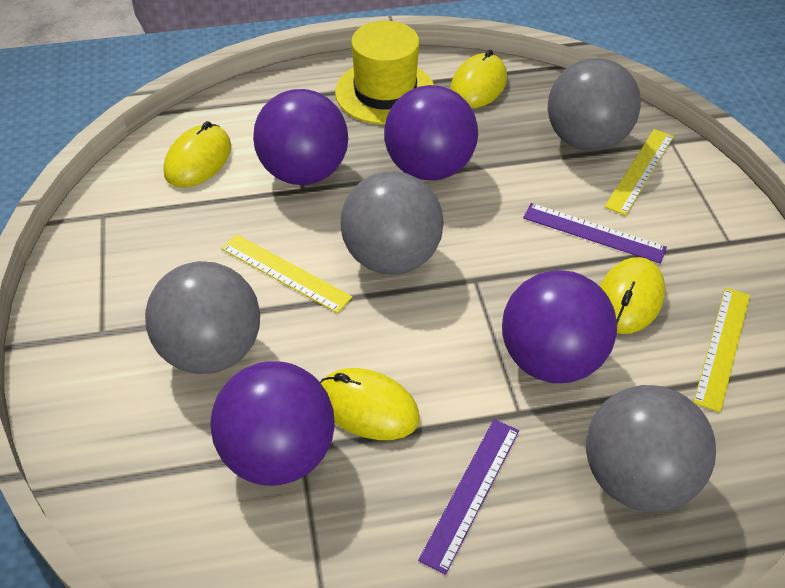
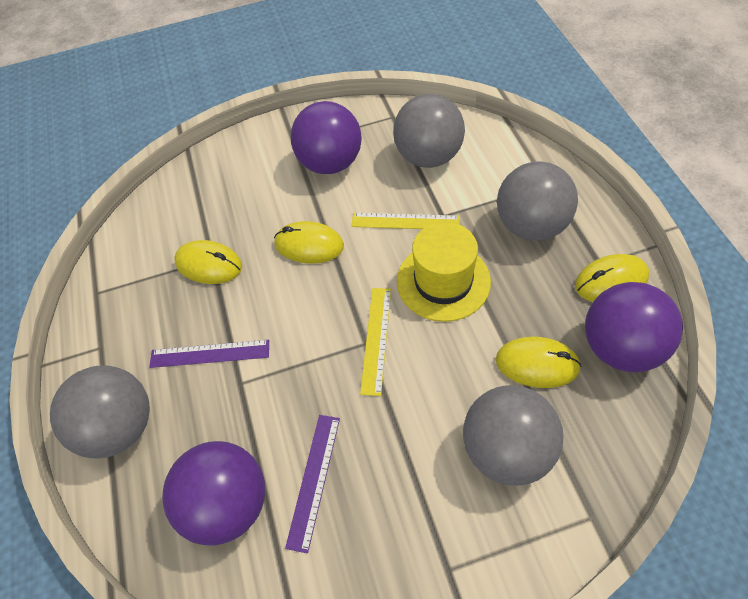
purple ball: [210,361,335,486] [253,89,348,185] [384,85,478,181] [502,270,617,383] = 4 -> [162,441,265,546] [291,101,362,174] [585,282,683,372] = 3
yellow ruler: [221,234,352,313] [605,129,674,216] [693,287,750,412] = 3 -> [351,213,460,229] [360,288,391,396] = 2

